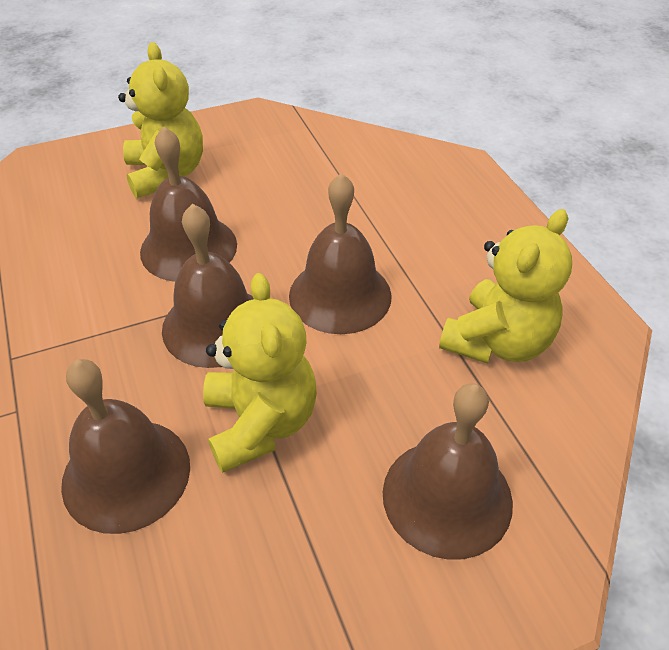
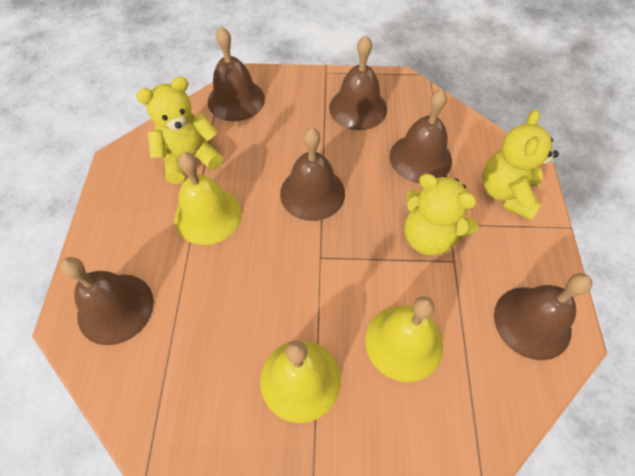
brown bell: [61,359,190,534] [140,126,237,282] [162,204,253,368] [289,173,392,334] [383,384,513,560] = 5 -> [60,257,154,345] [207,26,265,121] [280,127,345,221] [329,35,387,130] [390,89,452,183] [494,273,592,360] = 6
yellow bell: none = 0 -> [174,152,242,245] [260,340,341,423] [365,296,443,382] = 3

